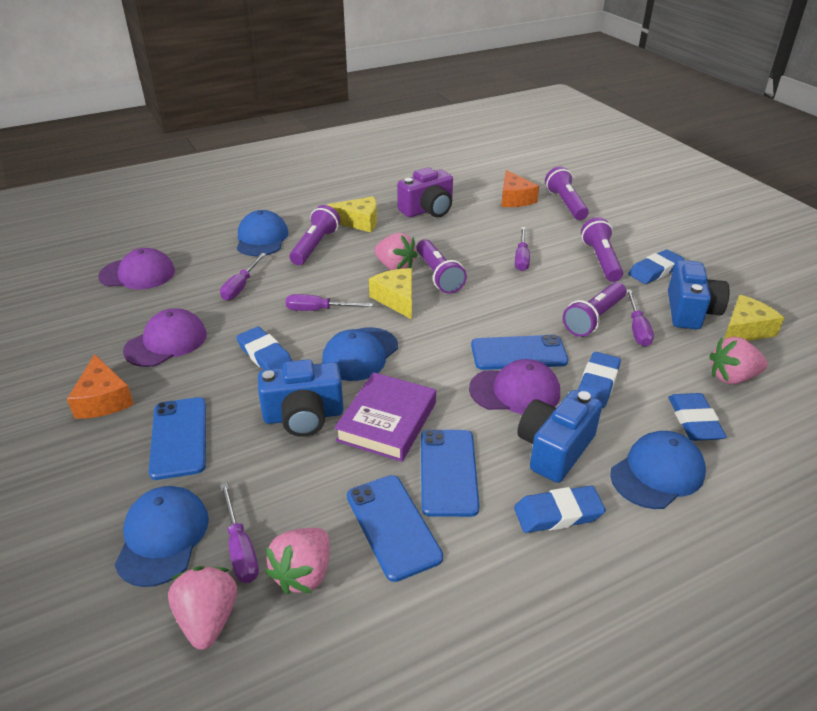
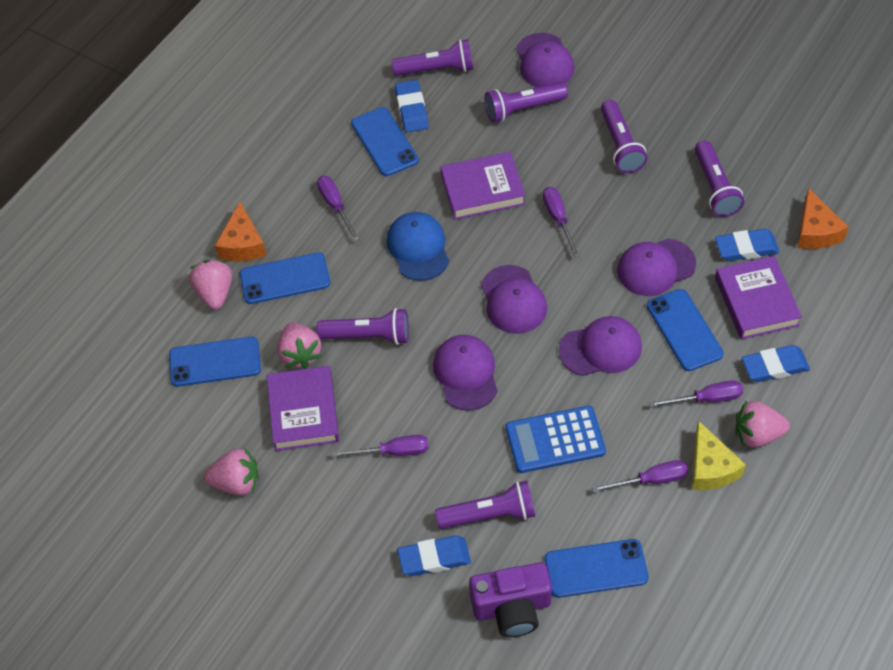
blue calculator: none = 0 -> [505,406,606,473] = 1
blue camera: [258,359,344,437] [517,390,602,483] [668,260,730,329] = 3 -> none = 0
blue cap: [115,486,209,587] [237,210,288,256] [322,327,398,381] [610,431,706,509] = 4 -> [386,212,449,281] = 1
blue eraser: [236,327,292,370] [514,486,606,533] [578,352,621,408] [628,249,684,284] [668,393,727,441] = 5 -> [395,80,429,132] [397,536,471,576] [715,229,780,261] [742,345,810,382] = 4
blue phone: [149,397,206,480] [347,475,443,582] [421,430,480,517] [471,335,568,370] = 4 -> [169,337,261,387] [240,252,330,304] [351,107,419,176] [545,539,649,598] [647,289,724,371] = 5
purple book: [334,372,436,462] = 1 -> [267,366,339,451] [441,152,525,220] [715,256,802,339] = 3
purple cap: [98,248,175,290] [123,308,207,367] [469,359,560,414] = 3 -> [433,335,498,411] [481,265,547,334] [516,33,575,87] [559,316,642,376] [617,239,696,296] = 5
purple flashlight: [290,205,340,265] [416,239,467,294] [545,166,589,220] [563,282,626,337] [581,217,623,282] = 5 -> [316,308,409,345] [392,39,473,76] [435,481,535,529] [485,82,568,123] [601,100,648,173] [695,141,744,217] = 6
yellow cheese: [327,196,377,233] [369,268,412,319] [724,295,784,341] = 3 -> [692,421,746,490] = 1

